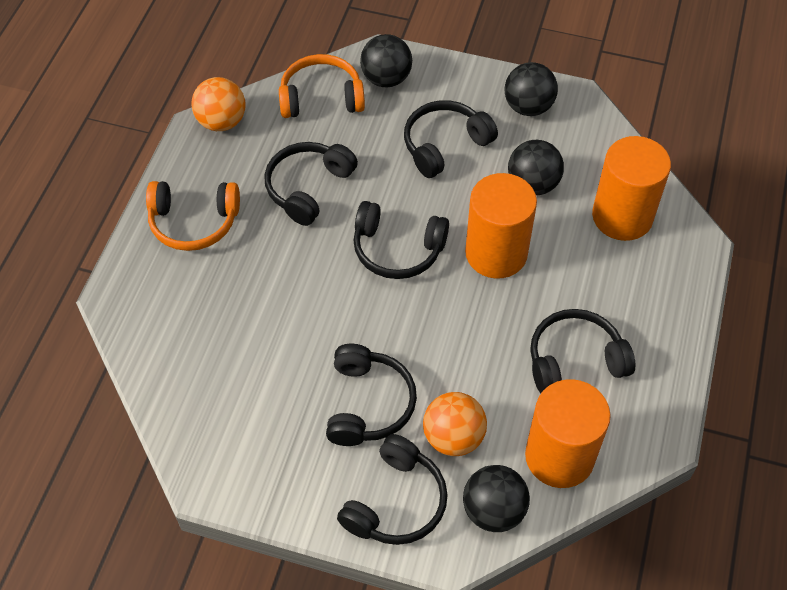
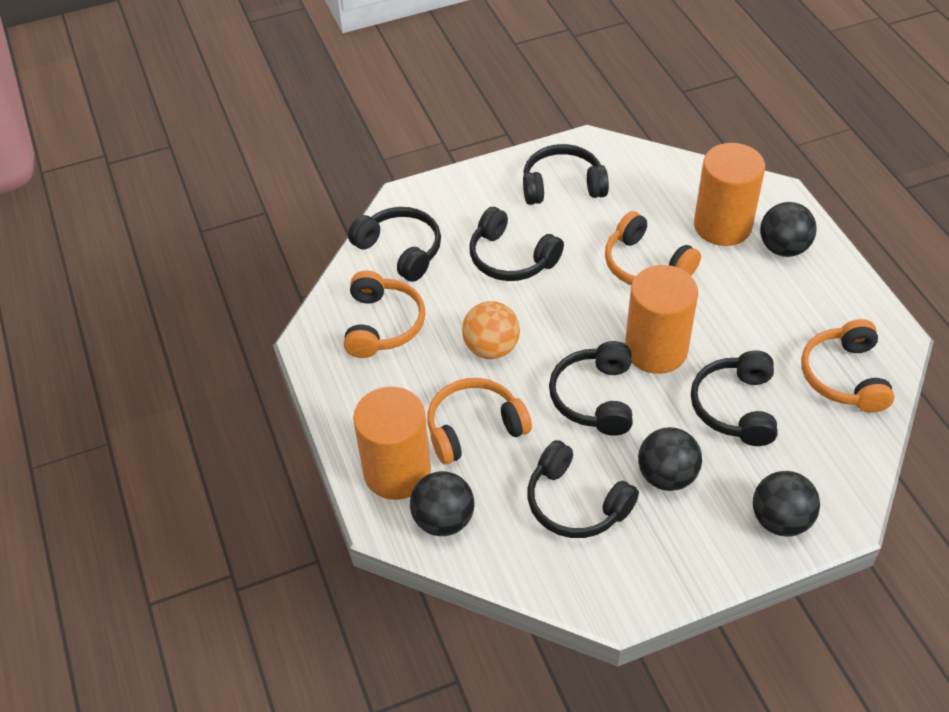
orange ball: [191,77,245,131] [423,392,487,456] = 2 -> [462,301,520,359] = 1
orange headphones: [146,181,240,251] [279,54,365,118] = 2 -> [344,270,425,358] [427,378,532,464] [605,211,701,285] [801,319,894,413] = 4

